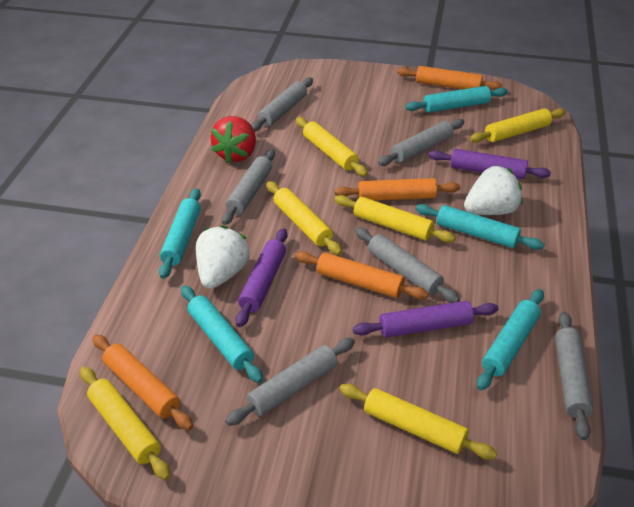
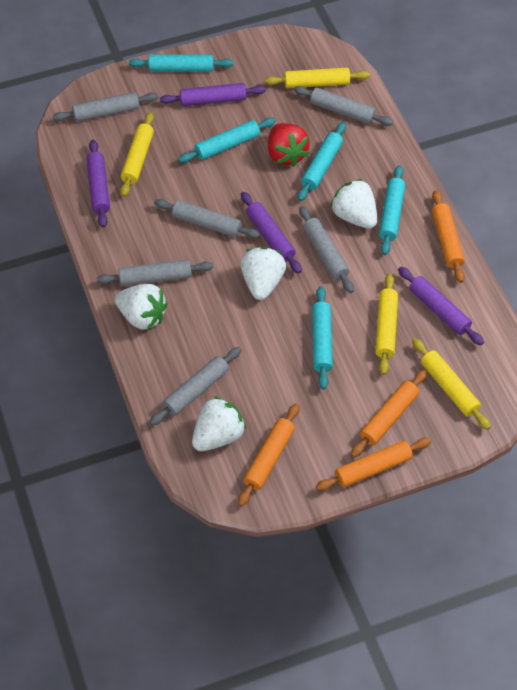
purple rolling pin: [235,228,287,327] [353,301,499,337] [429,149,551,179] = 3 -> [86,140,110,228] [160,83,266,106] [241,192,302,274] [398,267,484,345] = 4
white strawberry: [196,225,250,289] [464,166,523,215] = 2 -> [115,284,168,330] [192,396,246,451] [240,247,286,300] [330,179,378,229] = 4
yellow rolling pin: [80,367,171,480] [267,181,342,255] [296,117,368,176] [334,195,456,243] [339,384,497,460] [470,108,566,143] = 6 -> [120,112,154,197] [265,68,370,88] [375,273,398,375] [412,338,491,430] = 4

